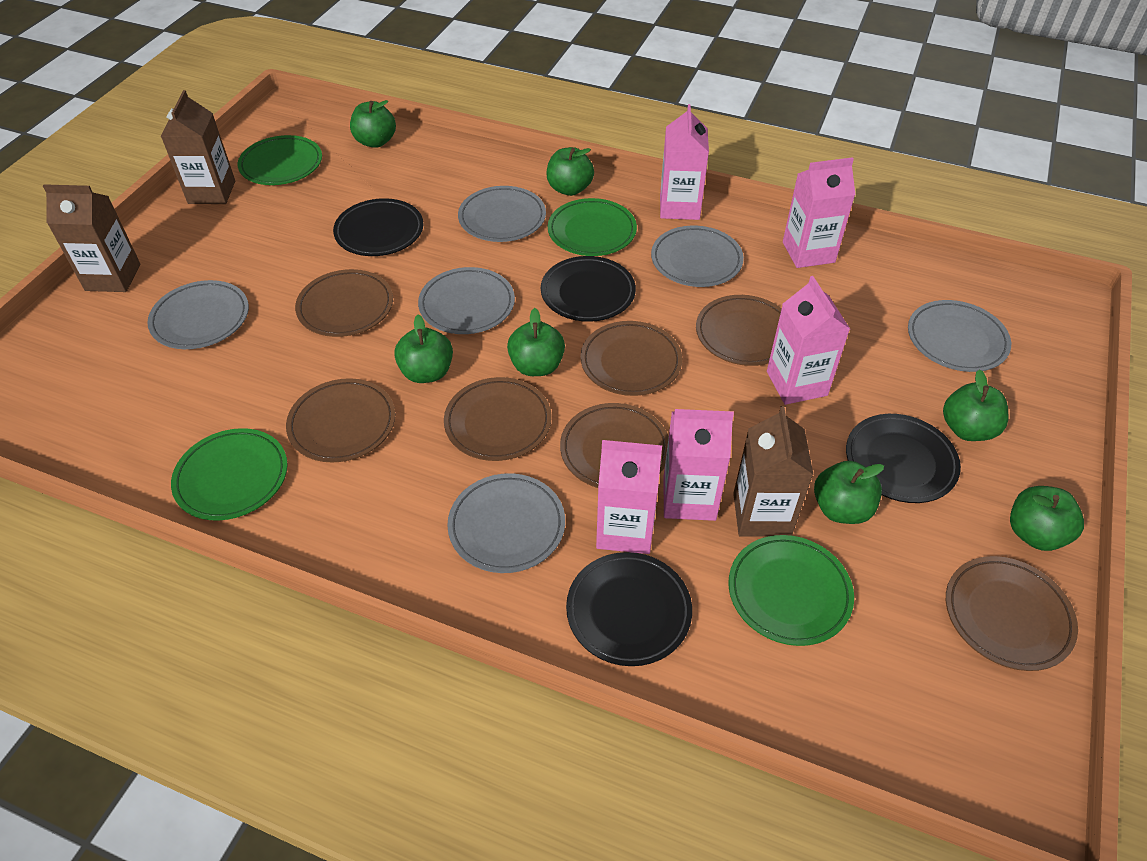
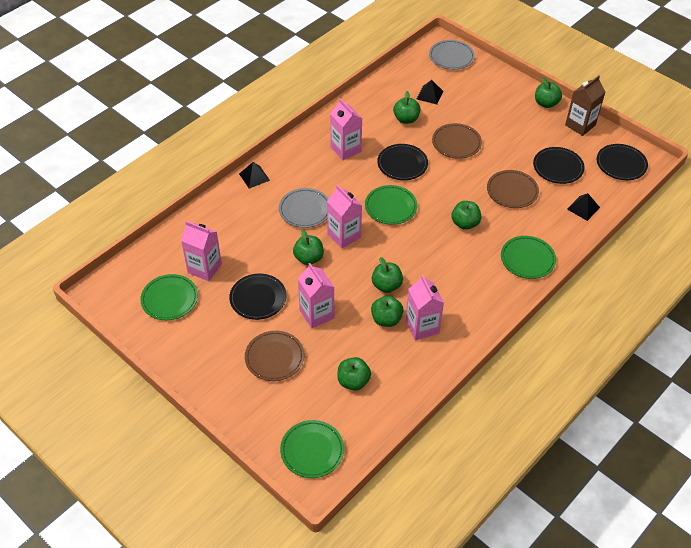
black pyramid: none = 0 -> [239,162,270,189] [417,80,443,104] [567,193,600,221] = 3
brown carton: [43,184,141,292] [161,90,235,204] [733,406,814,537] = 3 -> [565,75,605,136] = 1
brown plate: [286,378,395,462] [295,269,393,337] [444,377,552,461] [560,403,669,488] [580,321,682,396] [696,295,782,366] [946,556,1078,671] = 7 -> [245,331,304,381] [432,123,482,159] [487,170,539,208] = 3
grey plate: [147,280,249,349] [418,267,515,334] [447,473,565,573] [458,186,546,242] [651,226,744,287] [908,300,1011,372] = 6 -> [279,188,329,228] [429,40,475,70] = 2

